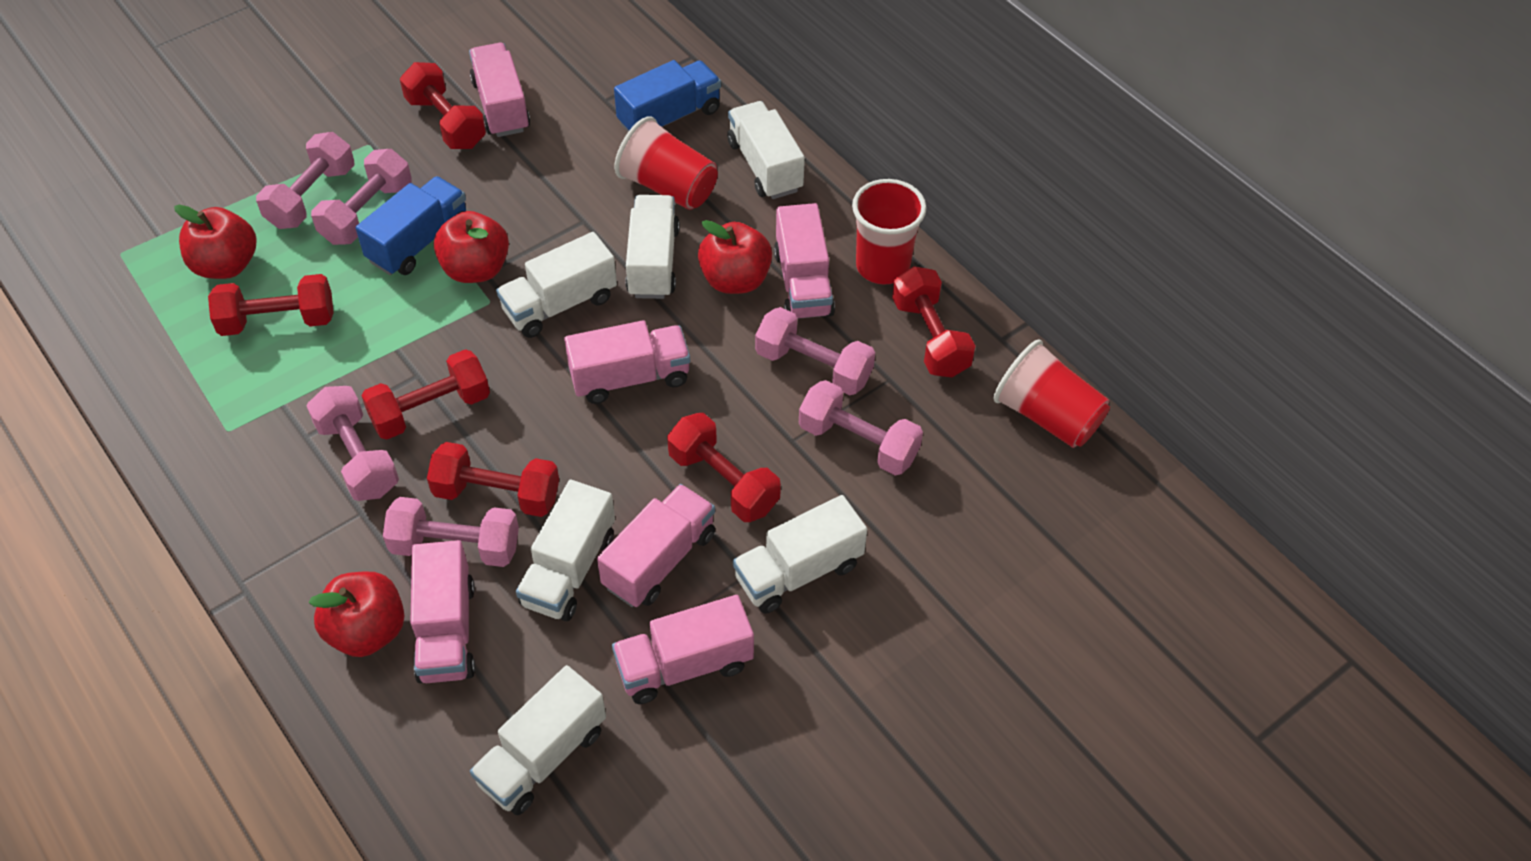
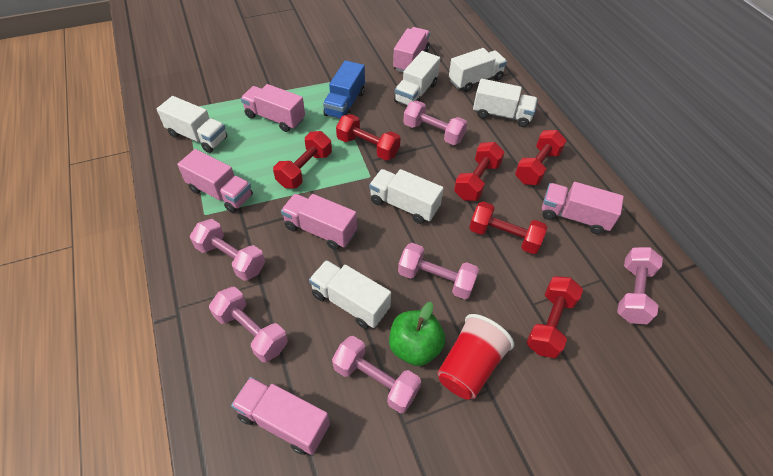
blue truck: [356,176,466,275] [614,60,721,132] = 2 -> [323,60,365,119] = 1
green apple: none = 0 -> [389,302,445,366] = 1
red apple: [174,204,256,279] [309,571,405,657] [434,211,509,283] [698,220,772,294] = 4 -> none = 0
red cup: [615,116,718,210] [852,179,927,285] [993,340,1110,448] = 3 -> [437,314,514,400] = 1

